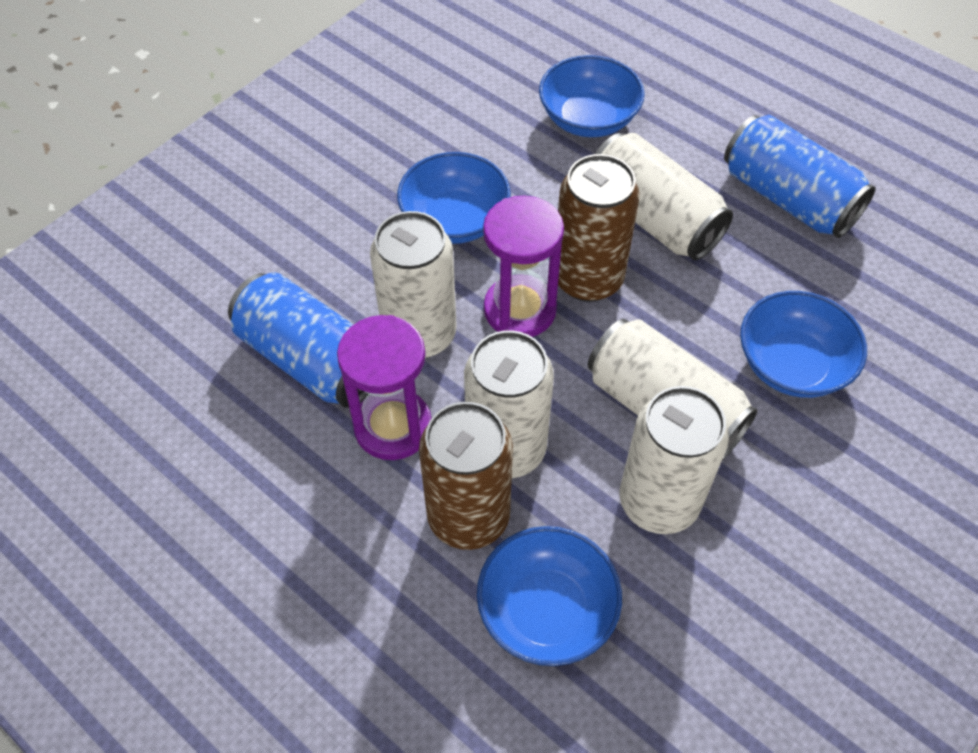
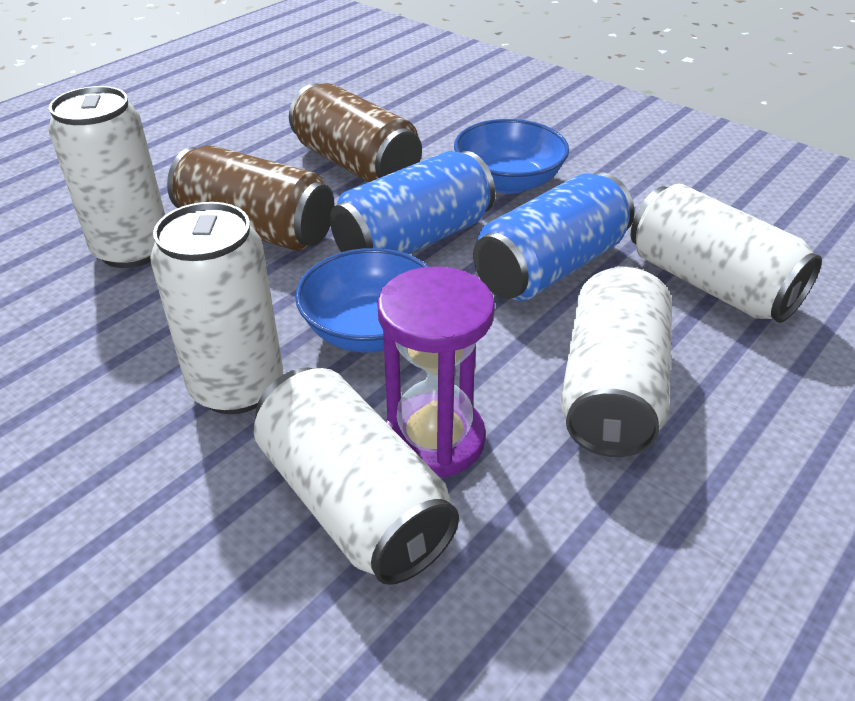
blue bowl: [397,152,511,244] [477,526,622,666] [539,55,645,137] [740,291,867,398] = 4 -> [295,248,429,353] [454,119,569,194] = 2
purple hourglass: [337,315,432,460] [483,196,564,337] = 2 -> [377,266,495,478] = 1

